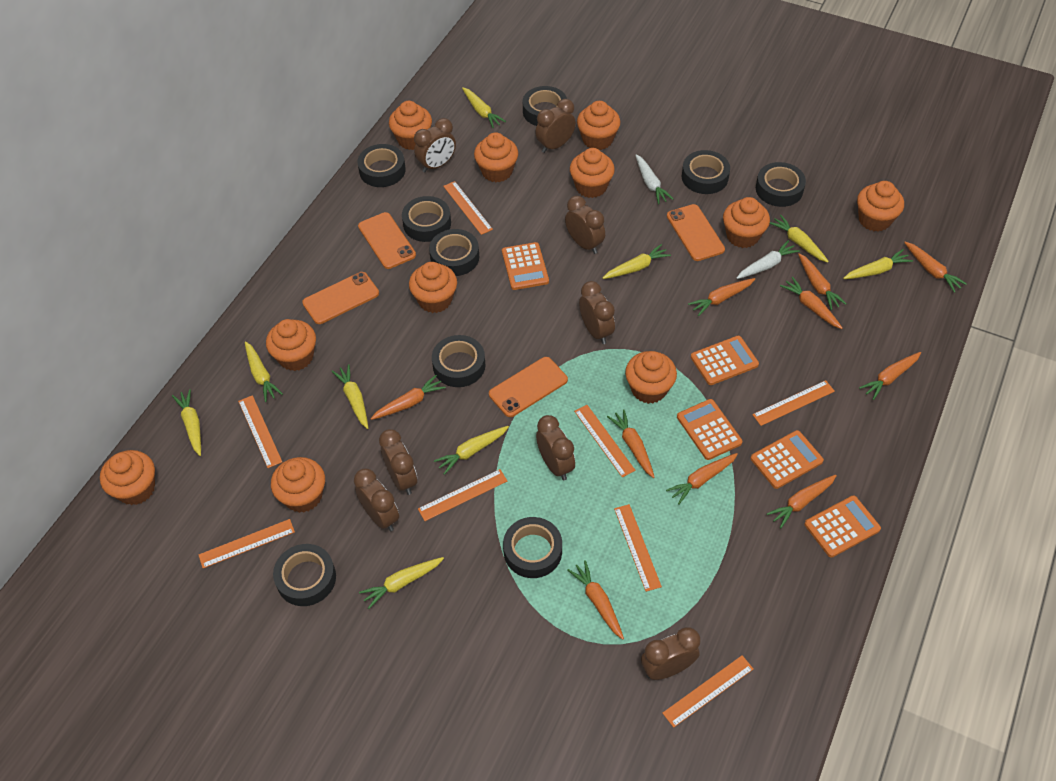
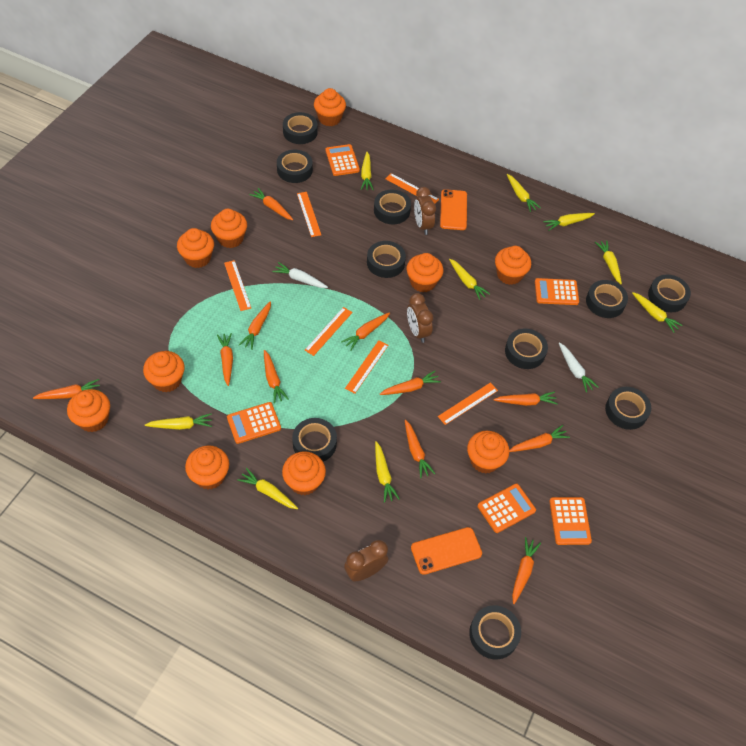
black tape: [273,544,336,606] [357,144,406,187] [402,196,451,242] [429,229,479,276] [432,335,486,387] [503,517,562,578] [523,86,567,126] [682,150,730,194] [756,162,806,207] = 9 -> [277,150,313,183] [283,112,318,144] [292,418,337,462] [367,241,406,278] [374,190,411,224] [469,605,521,660] [505,329,548,369] [586,280,628,318] [605,387,651,430] [648,275,691,312] = 10
brown clock: [354,469,399,531] [379,429,417,495] [414,118,456,172] [535,99,576,153] [536,415,575,480] [565,196,605,254] [579,281,615,344] [641,627,700,680] = 8 -> [344,540,388,582] [407,293,433,343] [414,187,436,235] = 3
orange carrot: [370,375,446,420] [568,560,624,640] [607,409,655,478] [666,453,738,504] [688,278,755,316] [767,475,837,528] [780,277,842,329] [798,253,847,310] [859,352,921,400] [904,242,967,293] = 10 -> [33,379,100,399] [217,333,233,386] [239,301,271,350] [249,188,293,220] [264,350,289,403] [341,312,390,350] [379,371,441,395] [405,420,435,478] [494,392,558,406] [509,425,570,452] [512,537,541,604] = 11
orange cupcake: [100,450,155,505] [266,319,316,371] [271,457,325,513] [389,101,432,150] [409,262,457,313] [474,132,518,182] [570,148,615,198] [577,101,620,150] [625,351,677,404] [723,197,770,248] [857,181,904,232] = 11 -> [67,389,110,432] [143,351,185,393] [177,228,214,268] [185,445,229,489] [211,209,247,248] [282,451,326,495] [314,88,346,126] [407,253,443,292] [467,431,509,473] [495,246,531,285] = 10
orange phone: [302,272,379,324] [358,212,416,269] [489,357,568,417] [667,204,725,261] = 4 -> [411,527,482,575] [440,189,467,230] = 2
orange ruler: [199,519,295,568] [238,395,282,468] [418,469,507,521] [443,181,493,235] [574,405,636,477] [614,504,662,592] [662,655,753,728] [752,380,835,426] = 8 -> [224,260,251,311] [297,192,321,237] [305,307,353,356] [345,340,389,394] [385,173,439,204] [438,383,498,425] = 6

